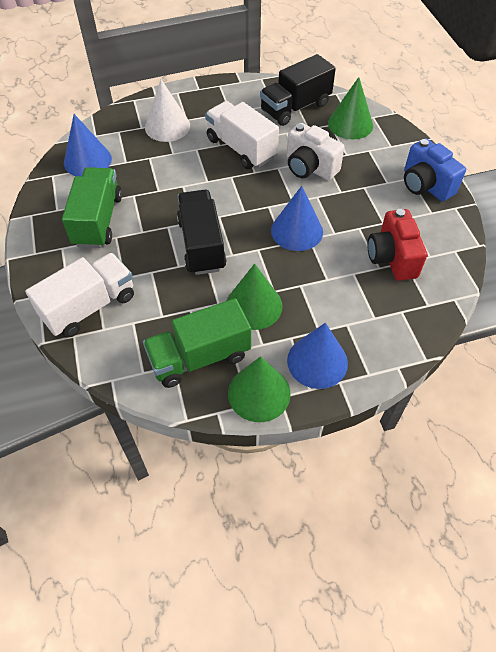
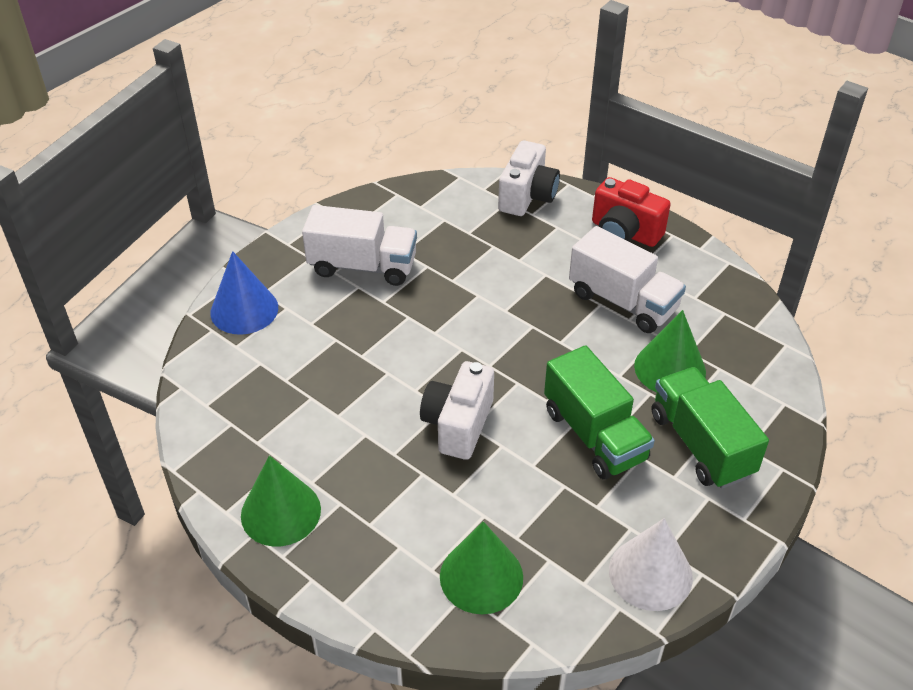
black truck: [177,190,227,275] [260,54,336,126] = 2 -> none = 0
blue camera: [404,138,466,201] = 1 -> none = 0
blue cone: [64,114,112,176] [271,186,323,251] [287,323,348,389] = 3 -> [210,251,278,335] = 1
white camera: [286,123,345,180] = 1 -> [420,361,494,460] [498,141,560,216] = 2

